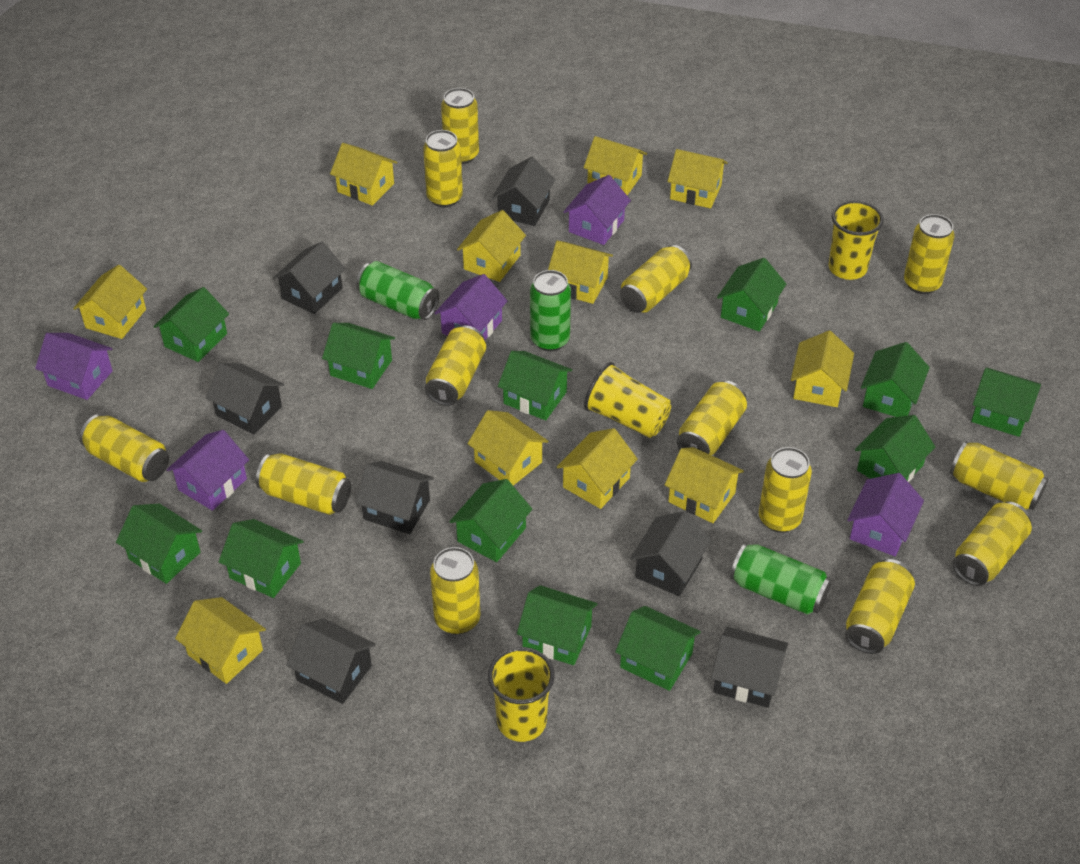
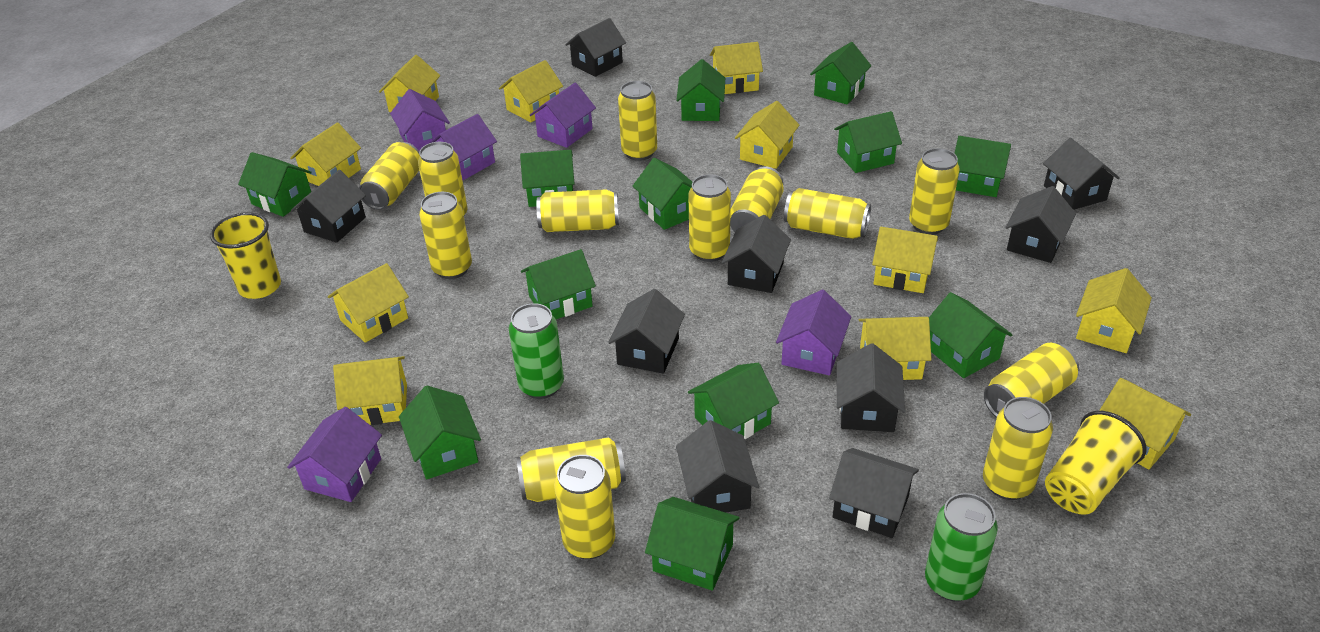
black house: [206,363,284,434] [273,242,346,314] [286,618,376,704] [355,461,434,534] [492,157,555,226] [630,511,711,597] [711,627,788,708] = 7 -> [291,170,366,243] [565,18,626,77] [608,289,685,374] [676,420,759,513] [722,215,791,293] [829,448,919,538] [837,343,905,432] [1005,186,1076,263] [1043,138,1120,210] = 9
green can: [356,261,439,320] [530,270,571,351] [730,543,831,615] = 3 -> [509,303,564,399] [925,493,998,601] = 2
yellow cup: [488,647,554,742] [584,362,671,438] [829,201,883,280] = 3 -> [210,212,281,299] [1045,411,1146,515] = 2

